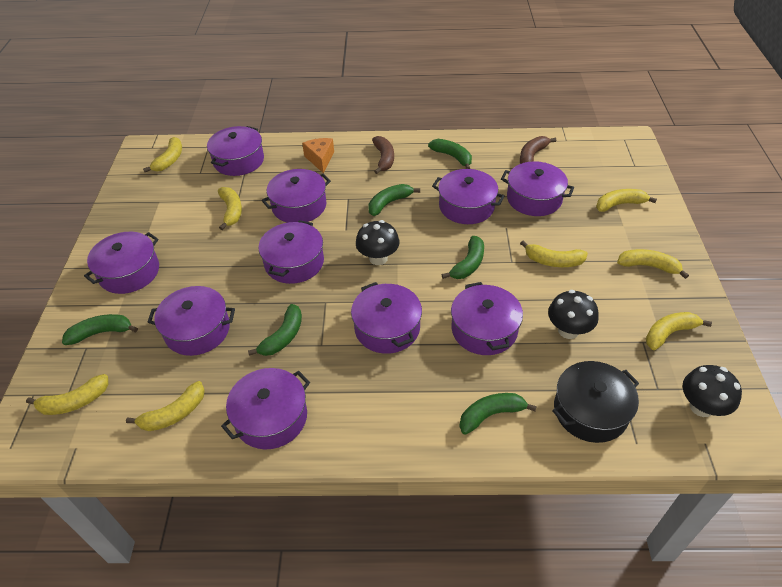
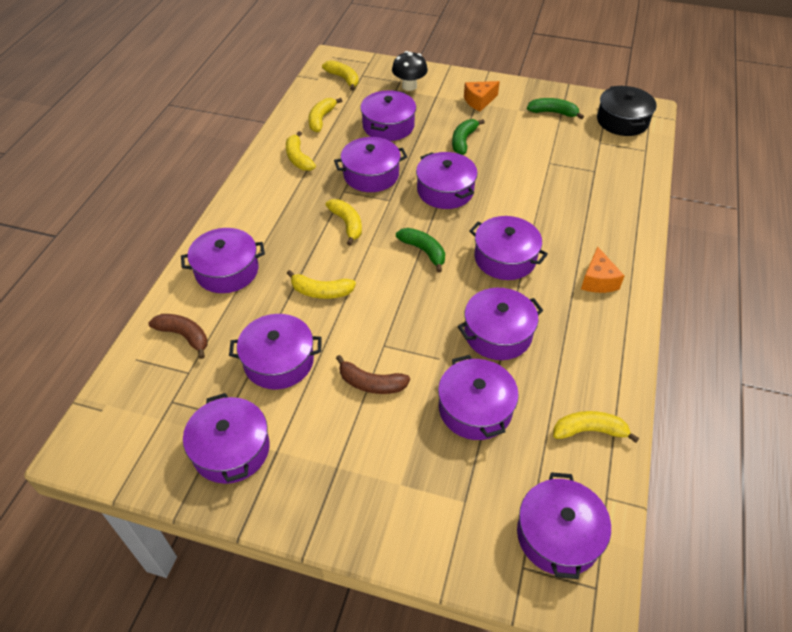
black mushroom: [356,220,399,265] [548,290,599,339] [683,365,742,417] = 3 -> [392,51,428,91] = 1
green banana: [62,314,138,345] [248,304,302,356] [368,184,420,216] [428,139,472,169] [442,236,484,279] [459,393,537,435] = 6 -> [396,228,445,273] [452,119,485,155] [527,98,584,119] = 3
orange cheese: [302,138,334,173] = 1 -> [464,81,500,112] [581,246,624,293] = 2
yellow banana: [26,374,108,415] [126,381,205,431] [143,137,182,172] [218,187,242,230] [520,240,588,267] [596,189,657,212] [617,249,689,279] [646,312,712,350] = 8 -> [286,131,316,171] [287,270,356,299] [309,98,342,132] [322,60,359,90] [325,199,362,245] [553,411,639,443] = 6

